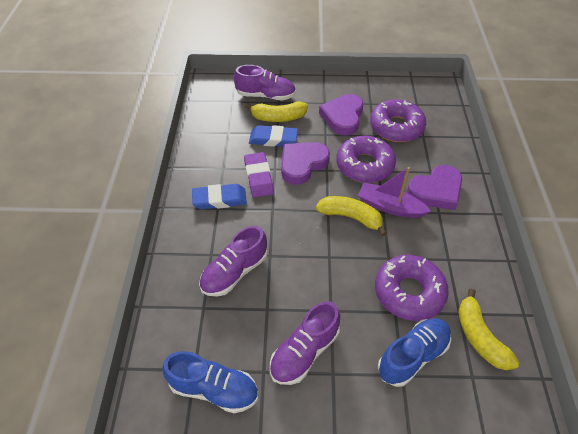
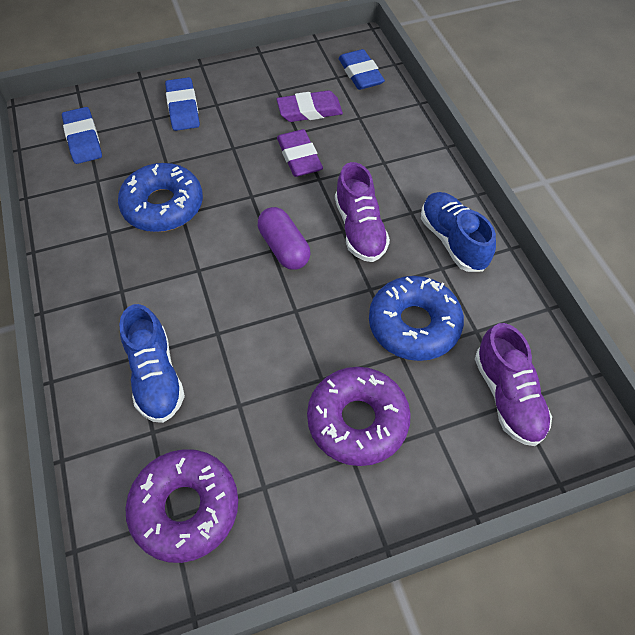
blue donut: none = 0 -> [118,163,203,232] [369,276,464,361] = 2
blue eraser: [192,184,247,209] [249,125,298,147] = 2 -> [62,107,102,164] [165,77,200,131] [339,49,385,90] = 3
purple boat: [358,167,431,218] = 1 -> none = 0
purple capsule: none = 0 -> [258,207,310,270] = 1
purple donut: [336,136,396,183] [370,99,426,142] [375,255,449,321] = 3 -> [126,449,238,563] [307,367,411,466] = 2
purple eraser: [244,152,274,198] = 1 -> [277,91,343,122] [277,129,323,177] = 2
purple heart: [281,142,330,185] [319,94,363,135] [407,165,462,210] = 3 -> none = 0
purple shoe: [199,226,268,297] [234,65,296,100] [270,301,340,385] = 3 -> [335,162,390,262] [475,323,552,446] = 2
yellow banana: [245,102,308,122] [316,196,387,236] [458,288,519,370] = 3 -> none = 0

